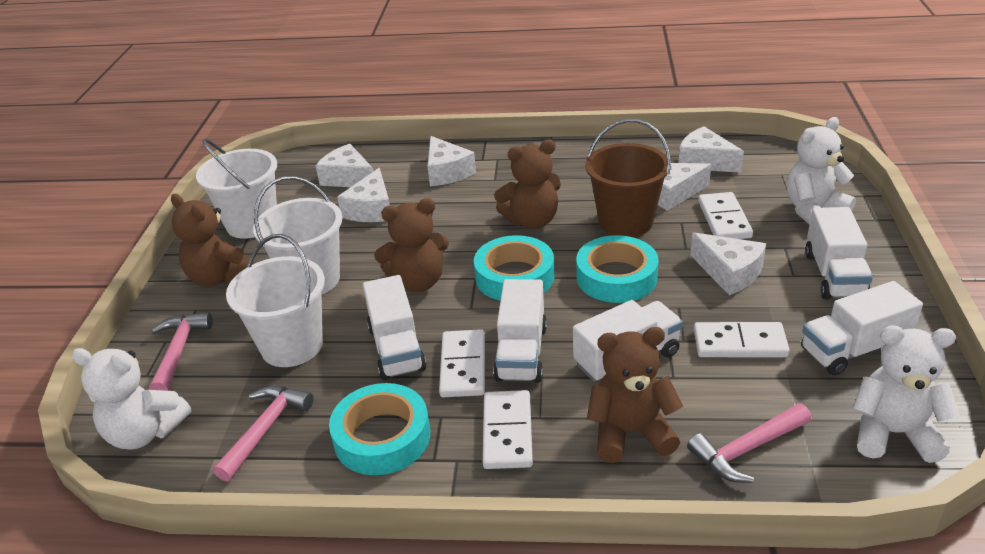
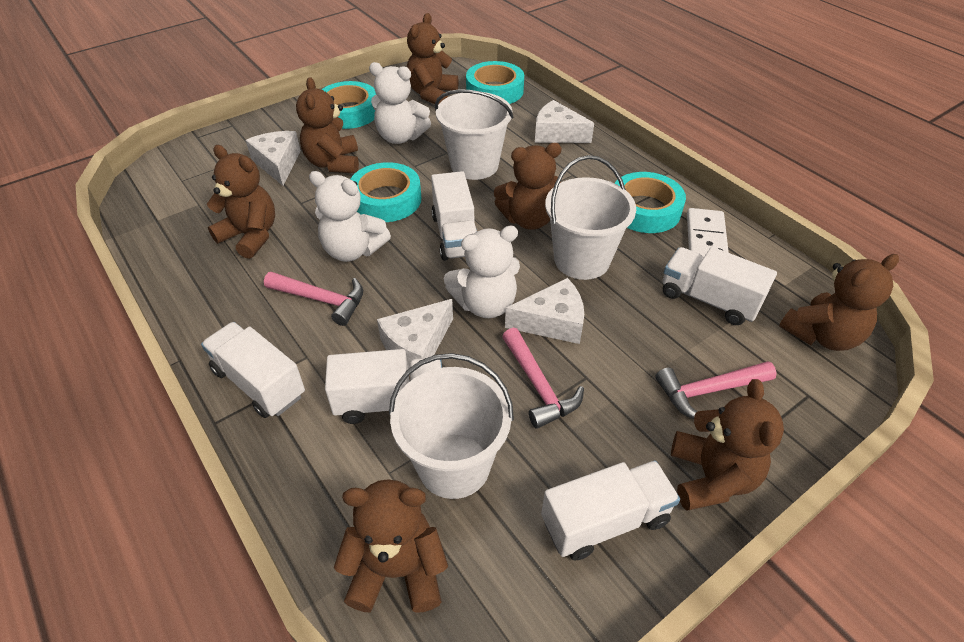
brown bucket: [585,119,671,237] = 1 -> none = 0
brown teddy bear: [171,194,255,287] [374,198,449,292] [494,139,561,229] [587,327,683,463] = 4 -> [207,145,275,259] [296,77,359,173] [334,479,448,613] [407,13,458,105] [494,143,561,230] [671,379,784,511] [779,254,899,351] = 7
turquoise tape: [329,383,430,475] [474,235,555,300] [576,235,659,303] = 3 -> [321,81,376,129] [350,162,421,222] [466,61,524,104] [615,172,686,233] = 4
white cheese: [315,144,374,187] [337,168,390,222] [427,136,476,186] [658,163,711,211] [679,126,744,173] [690,232,766,295] = 6 -> [246,131,301,186] [377,299,453,369] [505,278,584,344] [535,100,594,143] = 4
white domino: [439,329,485,397] [483,390,533,469] [694,322,790,357] [698,192,753,239] = 4 -> [687,208,729,258] = 1

